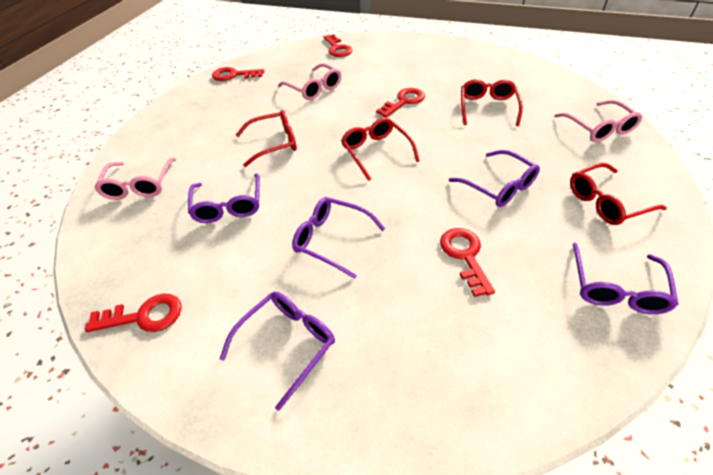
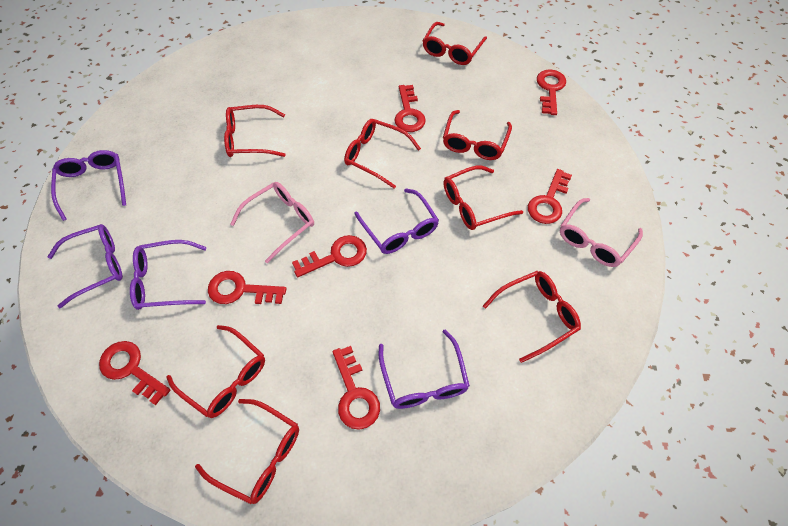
pink glasses: [94,158,176,200] [278,63,341,100] [555,100,643,142] = 3 -> [230,182,314,264] [560,198,643,267] = 2
red glasses: [236,110,297,167] [341,118,420,181] [461,79,523,126] [570,163,667,225] = 4 -> [166,325,265,418] [195,399,299,504] [224,105,285,157] [344,119,421,189] [422,22,487,65] [443,110,512,160] [444,166,523,230] [483,271,581,363] = 8
red key: [85,293,182,332] [212,67,264,81] [324,34,353,57] [376,88,425,117] [440,228,495,297] = 5 -> [99,341,170,405] [208,271,286,304] [292,235,367,277] [332,346,380,430] [395,85,426,132] [528,169,572,224] [537,69,566,115] = 7

